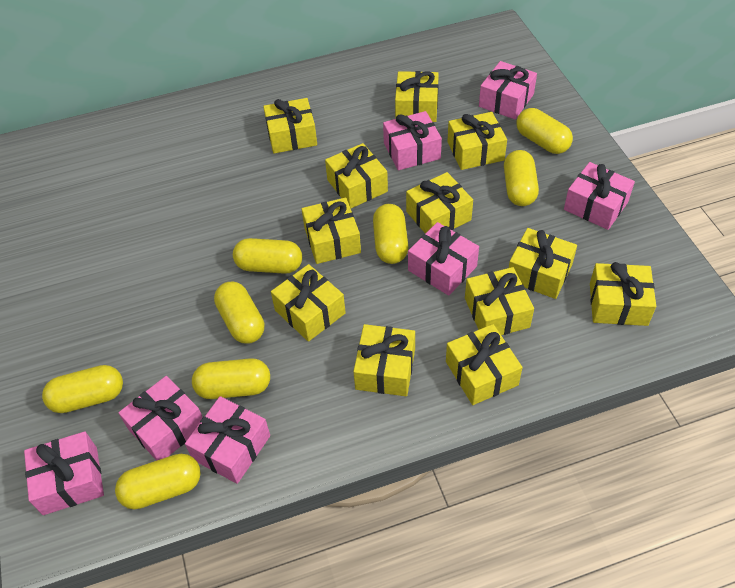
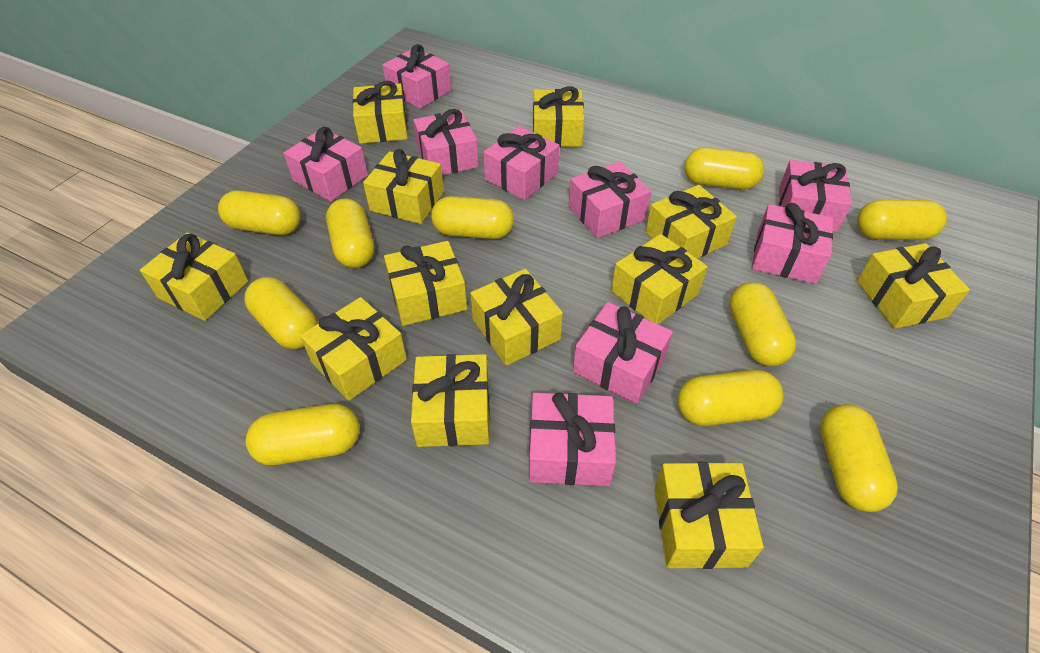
pink gift: [24,431,104,515] [118,376,203,461] [185,396,270,484] [383,111,442,170] [408,222,479,296] [479,61,537,119] [564,162,635,230] = 7 -> [284,127,368,201] [383,44,451,109] [413,109,479,175] [483,126,560,200] [529,392,616,486] [569,161,651,238] [573,302,673,404] [752,203,833,284] [779,160,852,232] = 9
yellow capsule: [42,365,123,413] [115,454,201,509] [192,358,270,399] [214,281,264,344] [233,238,302,274] [373,204,408,264] [504,150,539,206] [516,108,573,154] = 8 -> [218,190,301,235] [244,277,318,349] [246,404,360,465] [326,198,374,268] [431,196,514,239] [677,370,783,426] [684,147,764,190] [729,282,796,366] [820,404,898,512] [857,200,947,240] = 10

